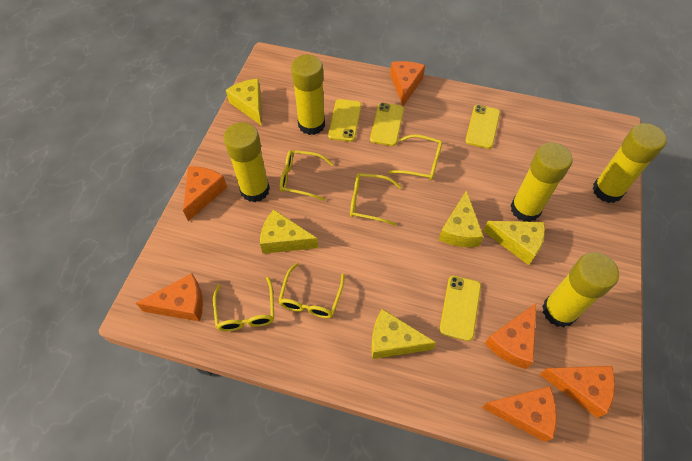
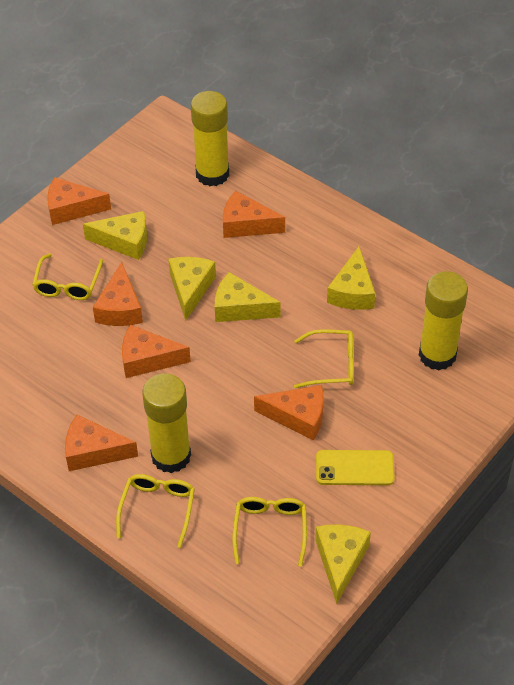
yellow glasses: [213,277,274,332] [278,263,345,318] [280,150,333,201] [350,173,401,226] [388,134,443,181] = 5 -> [32,253,103,300] [116,474,195,548] [232,497,307,567] [294,329,354,388] = 4
yellow glue stick: [223,122,270,202] [291,54,325,135] [511,143,573,222] [542,252,619,327] [592,123,667,203] = 5 -> [142,373,191,473] [191,91,229,186] [419,271,468,370] = 3
yellow phone: [328,99,361,142] [370,103,404,146] [439,276,481,341] [465,105,500,149] = 4 -> [316,450,395,485] = 1

